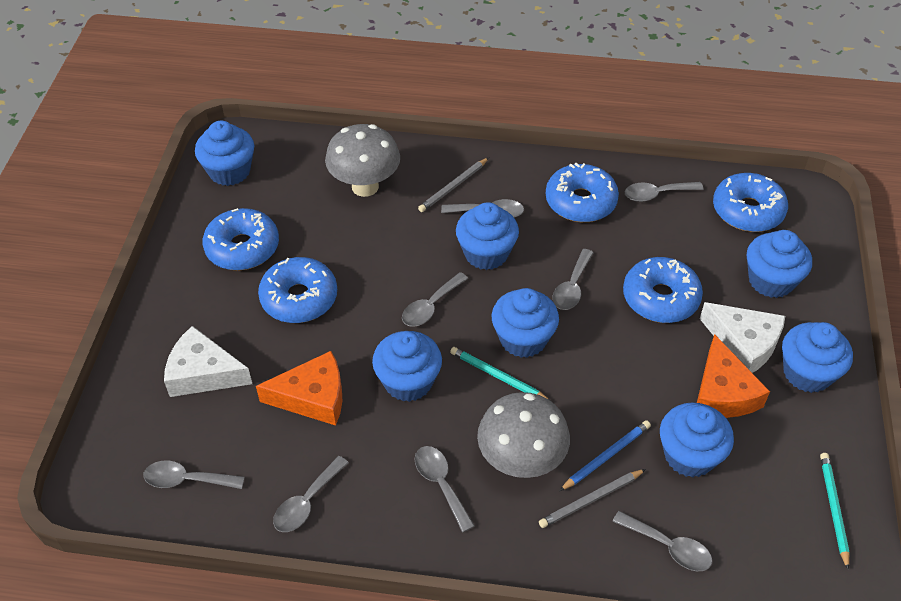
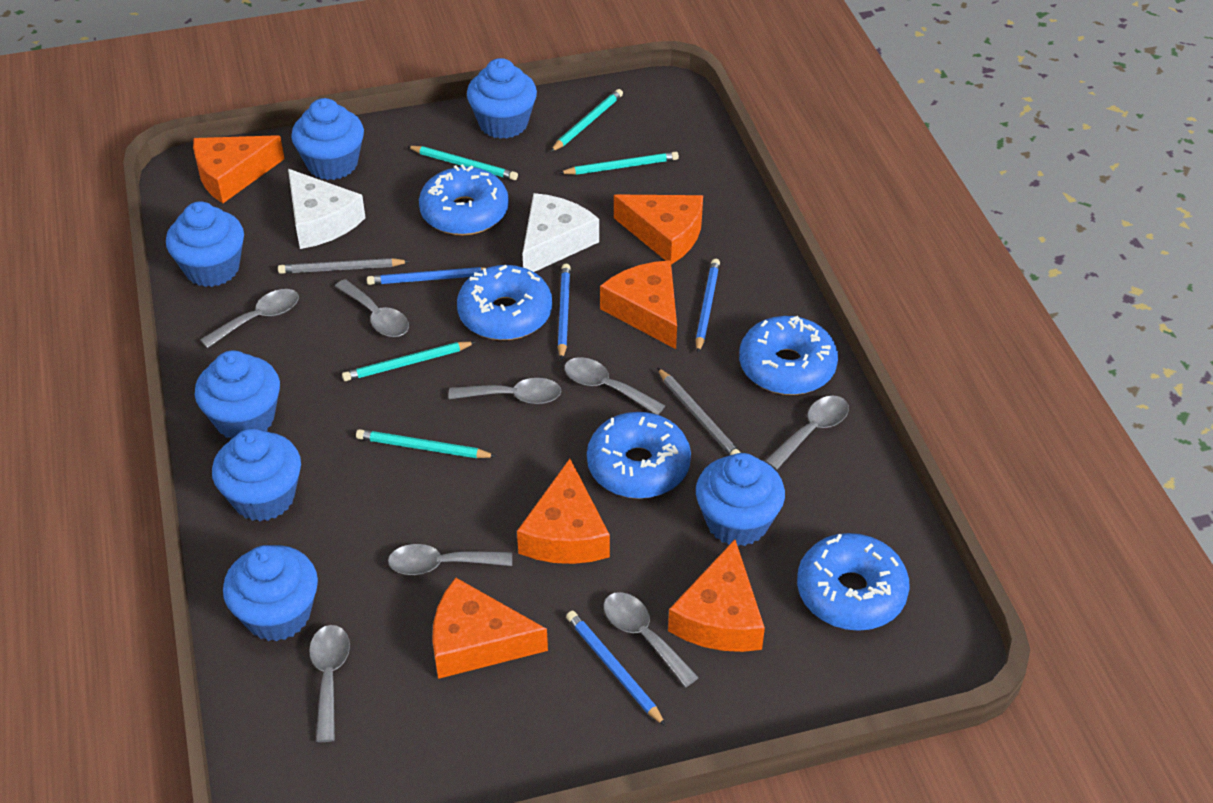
blue pencil: [560,420,651,491] = 1 -> [367,267,484,285] [558,264,571,361] [566,611,666,726] [696,259,720,353] = 4
grey mushroom: [325,124,400,197] [477,392,570,478] = 2 -> none = 0
orange cheese: [256,351,342,426] [697,334,770,418] = 2 -> [193,135,285,203] [432,578,548,679] [517,459,610,564] [600,260,677,349] [614,195,703,265] [668,540,765,652] = 6
turquoise pencil: [450,347,550,400] [820,453,850,570] = 2 -> [342,341,476,381] [356,429,497,458] [407,146,518,180] [550,89,623,152] [559,152,679,175] = 5

